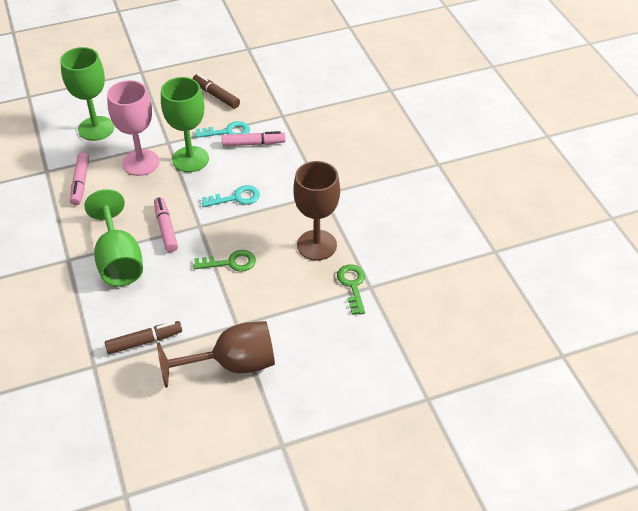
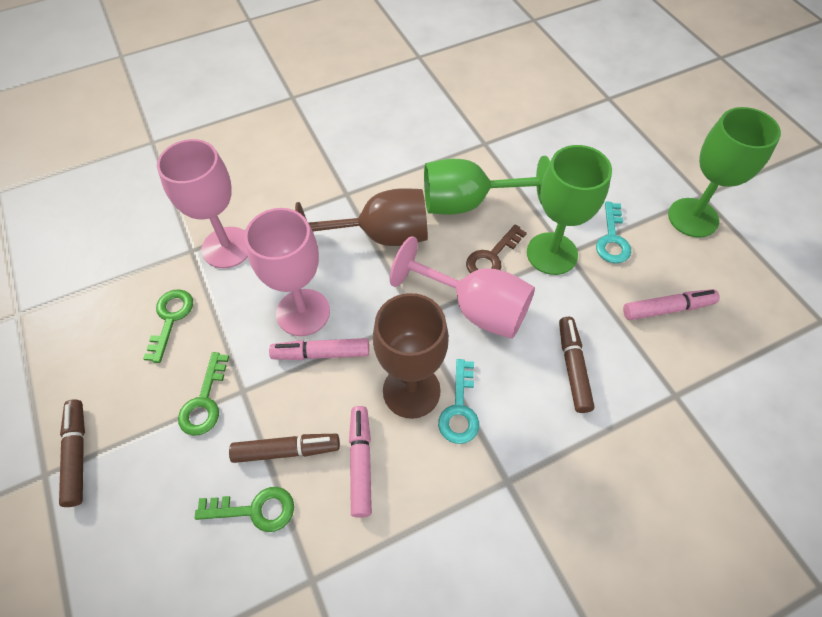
brown key: none = 0 -> [466,224,527,273] = 1
brown marker: [105,321,182,354] [193,74,240,109] = 2 -> [59,399,85,507] [229,434,340,463] [559,317,595,413] = 3
green key: [193,250,256,272] [337,264,365,315] = 2 -> [143,289,193,363] [178,352,229,436] [195,487,294,532] = 3
pink goblet: [107,80,159,176] = 1 -> [157,139,248,268] [245,208,330,336] [390,236,535,339] = 3

